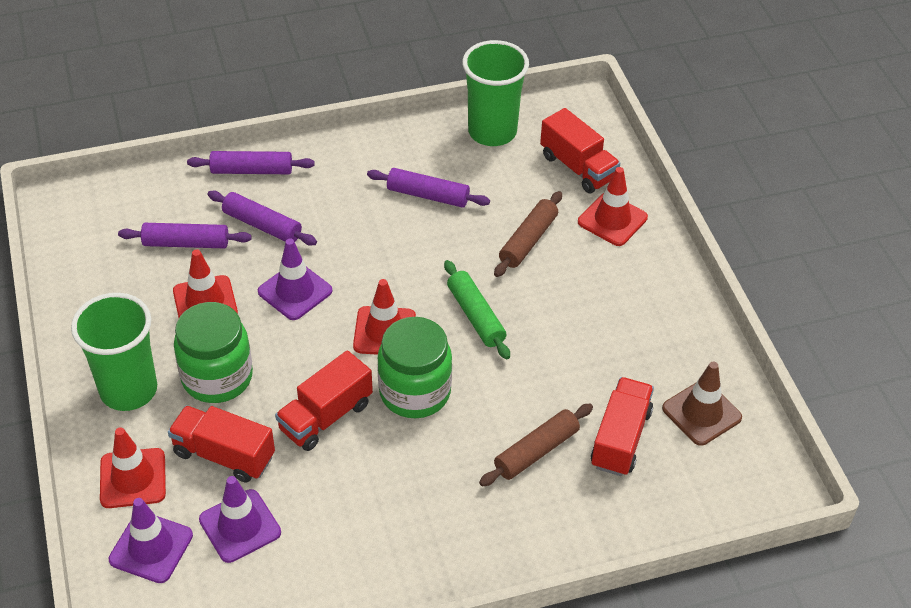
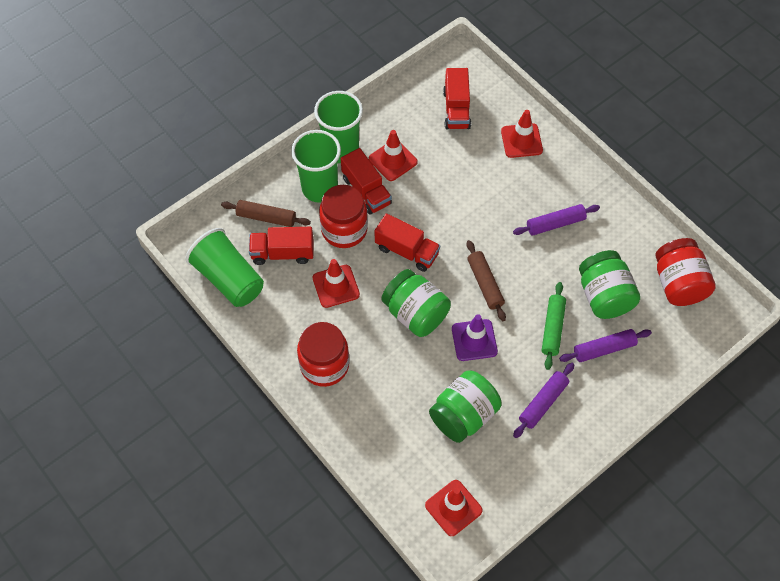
brown traffic cone: [662,362,742,446] = 1 -> none = 0
green cup: [71,293,157,411] [462,40,529,146] = 2 -> [185,228,264,307] [291,130,341,202] [314,91,363,163] = 3
green jar: [174,302,253,403] [377,317,452,418] = 2 -> [382,269,451,337] [429,370,502,443] [579,250,640,319] = 3
purple rolling pin: [118,223,252,249] [187,151,315,174] [207,191,317,245] [367,168,490,208] = 4 -> [513,204,600,235] [513,363,575,438] [559,329,652,362] = 3
purple traffic cone: [109,498,193,583] [199,476,281,563] [258,239,332,320] = 3 -> [452,314,498,361] = 1
red jar: none = 0 -> [297,322,349,387] [319,185,368,248] [655,238,716,306] = 3

